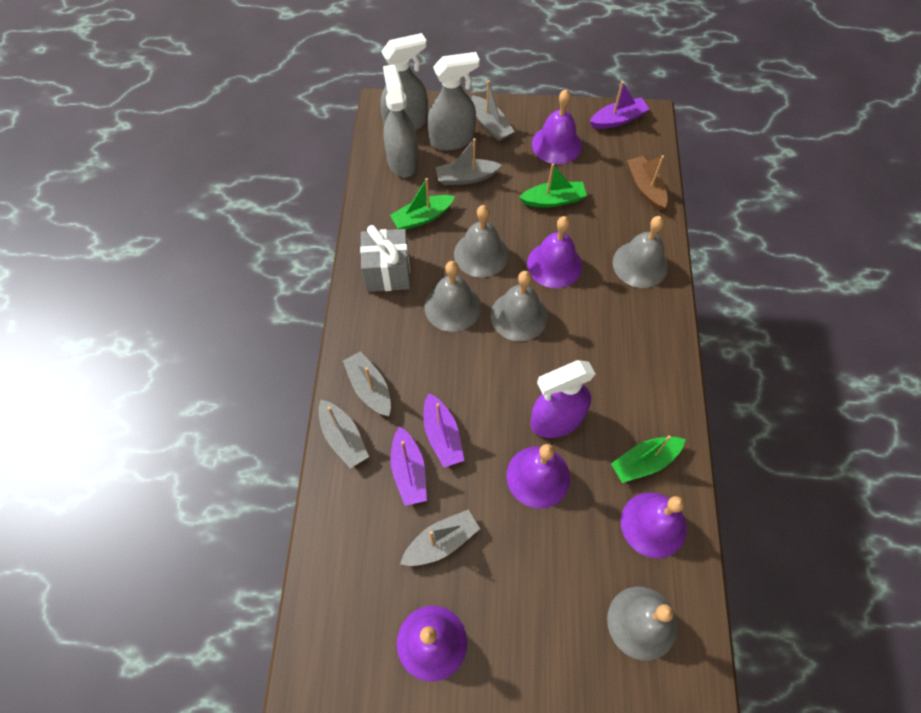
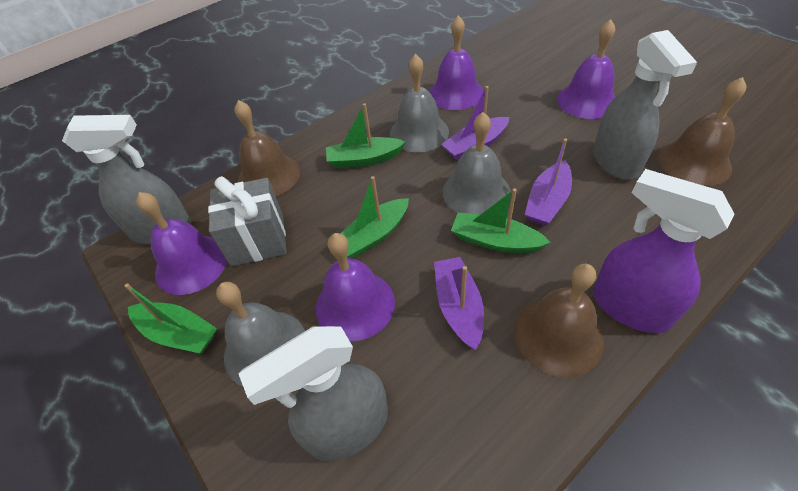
brown bell: none = 0 -> [235,100,300,196] [514,264,604,377] [658,77,747,186] = 3
brown boat: [627,155,668,210] = 1 -> none = 0
green boat: [390,178,455,230] [519,164,587,208] [611,435,686,483] = 3 -> [125,284,217,353] [326,103,405,168] [341,176,409,258] [451,188,551,253] = 4
grey bell: [424,261,481,332] [454,205,509,277] [490,271,548,342] [607,587,677,661] [613,216,668,288] = 5 -> [216,282,305,387] [390,54,449,152] [443,112,511,214] = 3
grey boat: [318,400,369,468] [343,351,391,416] [400,510,480,566] [435,138,502,185] [471,80,515,141] = 5 -> none = 0
purple bell: [397,606,467,682] [506,444,570,509] [527,216,582,288] [532,89,582,164] [621,492,687,558] = 5 -> [136,192,227,295] [316,233,395,341] [429,15,484,110] [557,19,615,119] = 4

